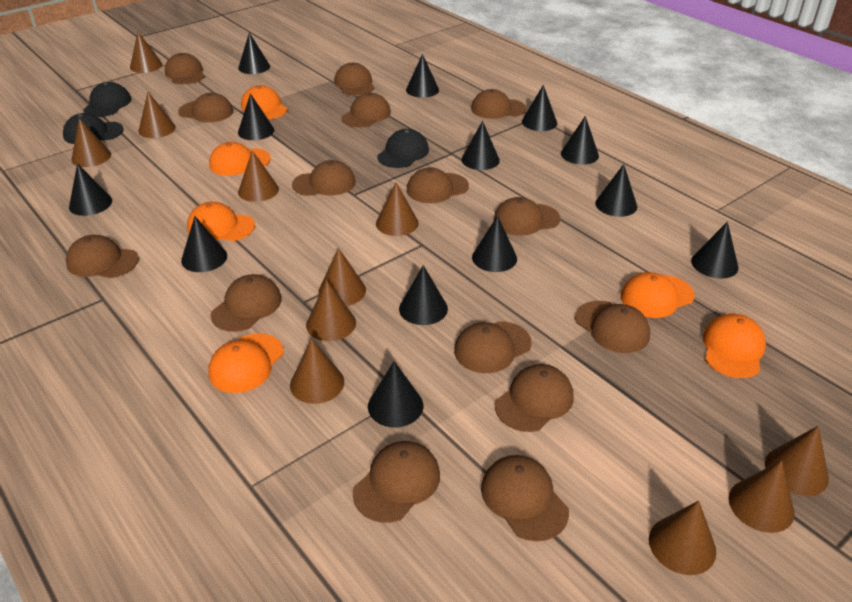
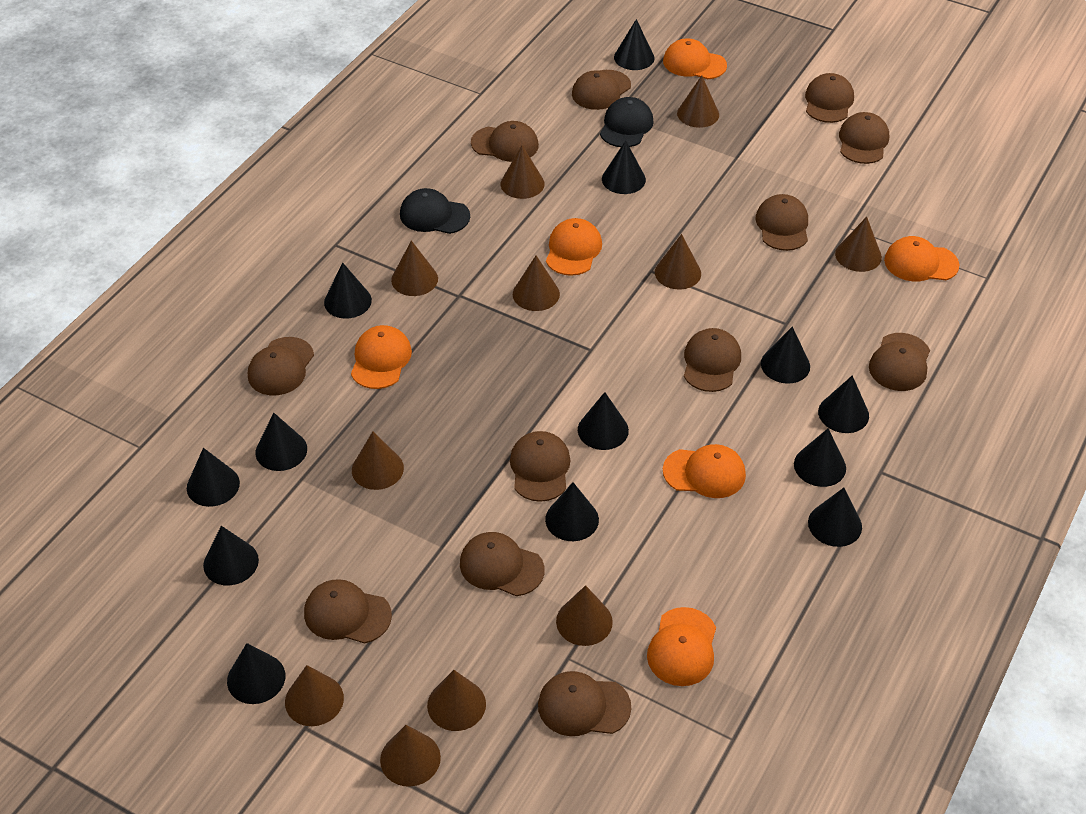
black cap: [63,113,124,144] [83,82,131,117] [377,129,429,168] = 3 -> [400,188,470,234] [600,97,654,147] = 2
brown cap: [66,235,139,278] [165,53,205,84] [178,93,233,122] [211,274,281,332] [292,160,356,196] [334,63,375,95] [341,93,391,128] [353,441,440,523] [407,167,469,203] [454,321,531,373] [471,89,526,119] [481,455,569,541] [493,197,560,236] [495,364,574,432] [575,301,650,353] = 15 -> [248,337,314,396] [304,579,392,644] [460,532,544,596] [471,121,539,162] [510,431,571,502] [538,671,631,736] [572,70,631,110] [684,328,741,392] [756,194,808,251] [805,73,854,123] [839,112,889,164] [869,333,930,391] = 12

